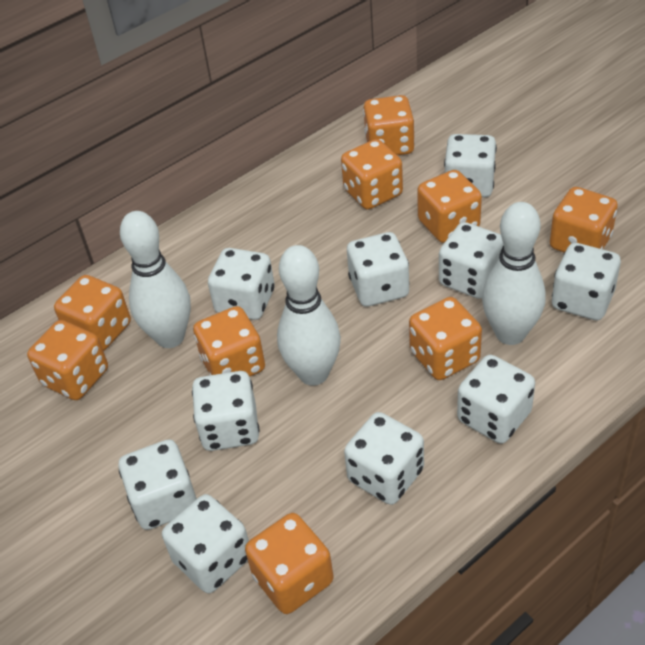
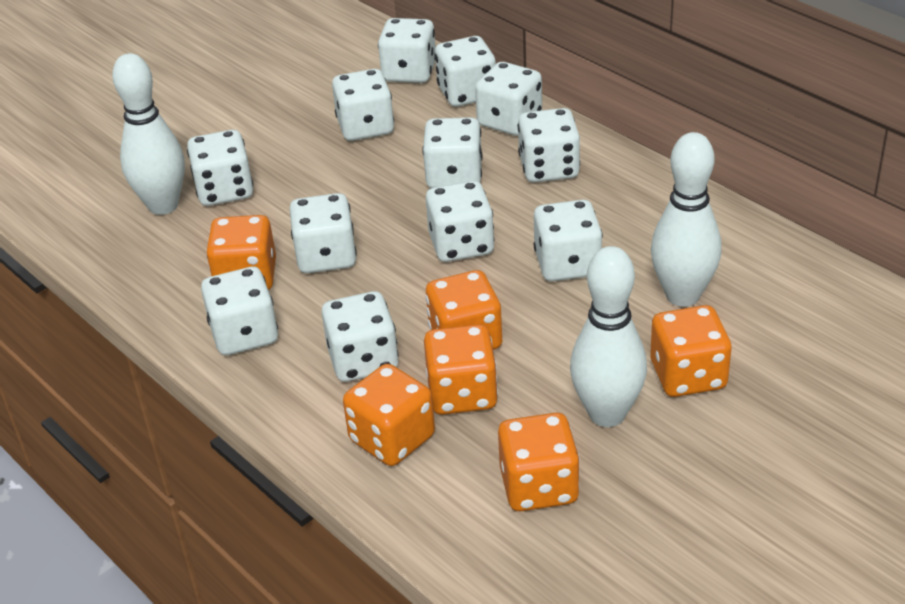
orange dice: [27,320,108,400] [54,275,131,351] [193,306,265,377] [245,513,334,614] [341,139,403,210] [363,95,415,155] [409,297,482,380] [417,170,482,243] [550,187,618,252] = 9 -> [206,215,276,290] [343,364,435,466] [424,324,498,415] [426,270,502,350] [498,413,580,511] [650,305,732,397] = 6
white dice: [118,439,197,530] [162,494,249,593] [192,371,260,451] [208,248,275,320] [344,412,424,505] [347,232,409,307] [439,222,504,299] [444,134,497,197] [457,355,535,444] [552,243,621,320] = 10 -> [187,130,253,206] [201,267,278,355] [290,193,357,273] [322,291,399,382] [332,69,394,141] [378,18,435,83] [422,117,483,188] [426,181,494,262] [435,36,496,107] [475,62,542,136] [518,108,580,183] [534,199,603,281] = 12

